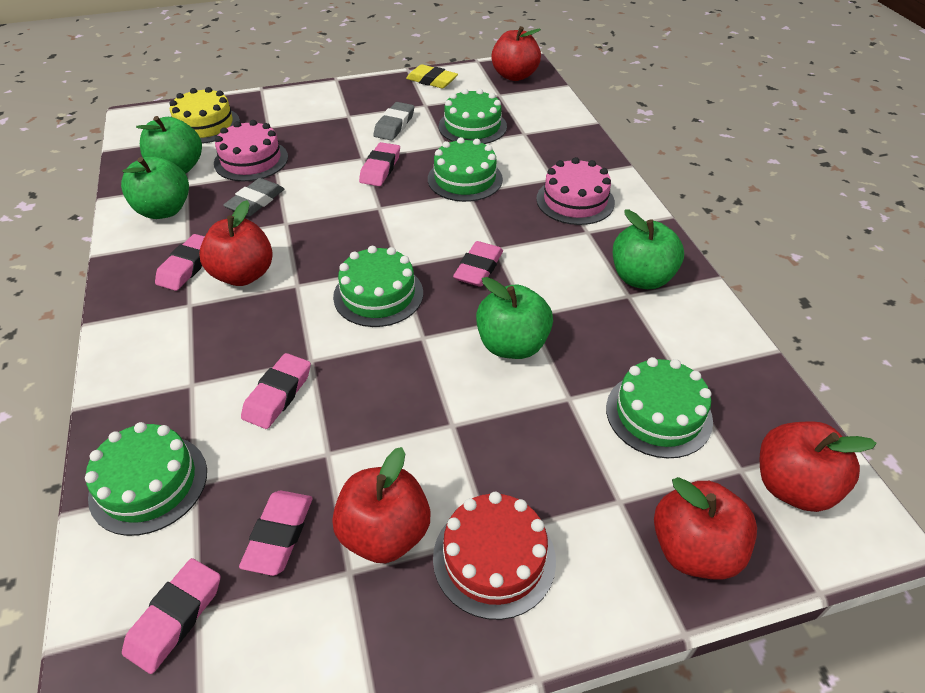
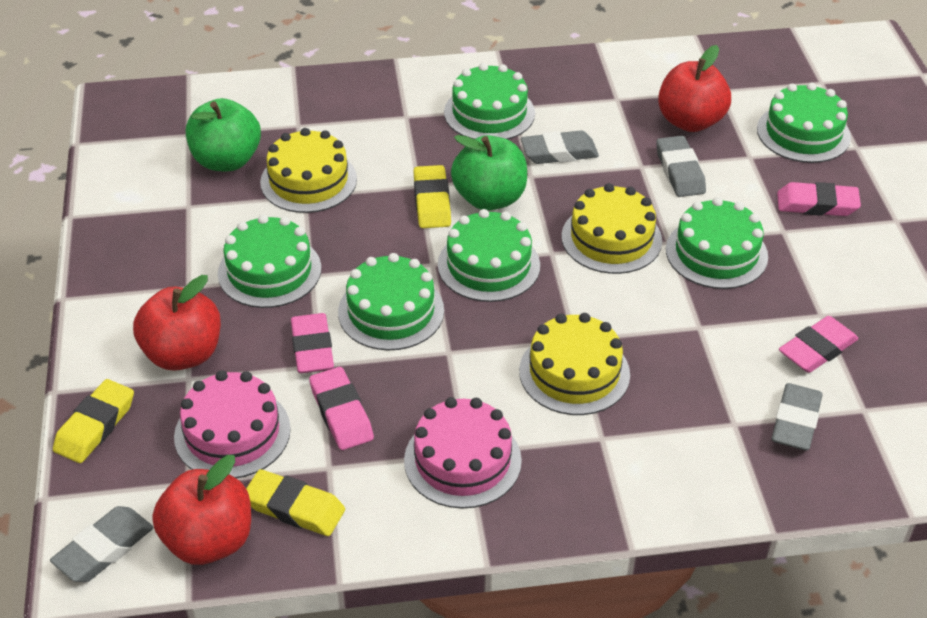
green apple: [121,156,189,219] [136,116,202,174] [476,277,553,359] [613,210,684,289] = 4 -> [186,98,261,171] [451,135,527,211] = 2
green cake: [85,422,207,536] [333,246,423,327] [428,137,503,202] [439,89,507,144] [606,357,713,458] = 5 -> [218,215,321,308] [338,253,444,350] [438,209,540,302] [444,63,535,140] [666,197,768,289] [757,83,851,163] = 6
grey eraser: [223,178,284,217] [373,102,414,141] = 2 -> [50,506,154,582] [521,130,599,164] [656,136,706,197] [771,383,823,451] = 4
pink eraser: [122,558,220,674] [155,234,205,291] [239,491,313,576] [241,353,311,429] [359,142,400,186] [453,241,503,287] = 6 -> [291,313,334,373] [309,367,374,450] [777,182,861,216] [779,316,858,373] = 4
red apple: [199,200,273,286] [332,447,431,563] [491,26,541,81] [654,477,757,580] [760,422,877,512] = 5 -> [133,275,221,371] [152,455,251,565] [658,45,731,132] = 3
red cake: [433,492,556,620] = 1 -> none = 0
yellow cake: [169,87,240,144] = 1 -> [260,128,357,213] [519,313,630,415] [561,183,662,274] = 3
yellow eraser: [406,64,458,89] = 1 -> [53,379,134,463] [246,469,345,536] [414,165,451,228] = 3

